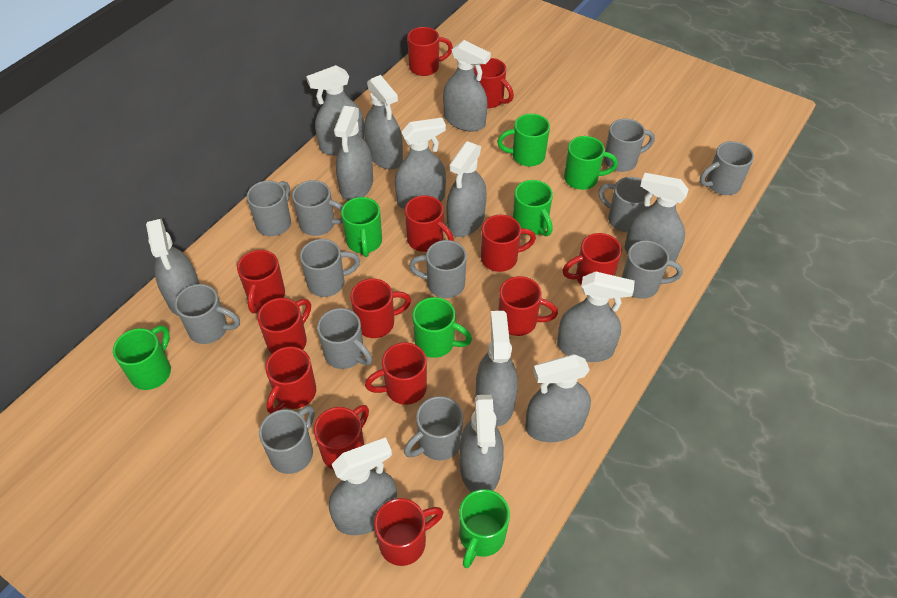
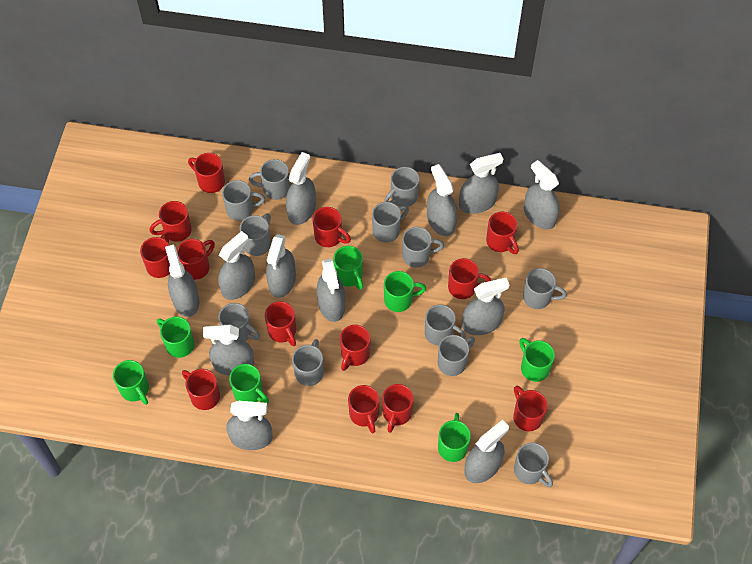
grey spray bottle: [146,219,200,316] [306,65,365,156] [329,437,397,535] [334,106,373,201] [364,75,403,170] [395,118,446,209] [443,40,491,132] [446,141,487,237] [459,395,504,492] [476,311,518,426] [525,354,591,442] [557,271,635,362] [625,173,689,262] = 13 -> [165,245,199,317] [203,325,254,376] [218,231,255,300] [226,401,273,450] [266,234,296,298] [286,152,316,225] [317,258,345,322] [427,164,457,236] [459,153,503,214] [462,277,509,335] [464,420,509,483] [524,160,560,230] = 12

